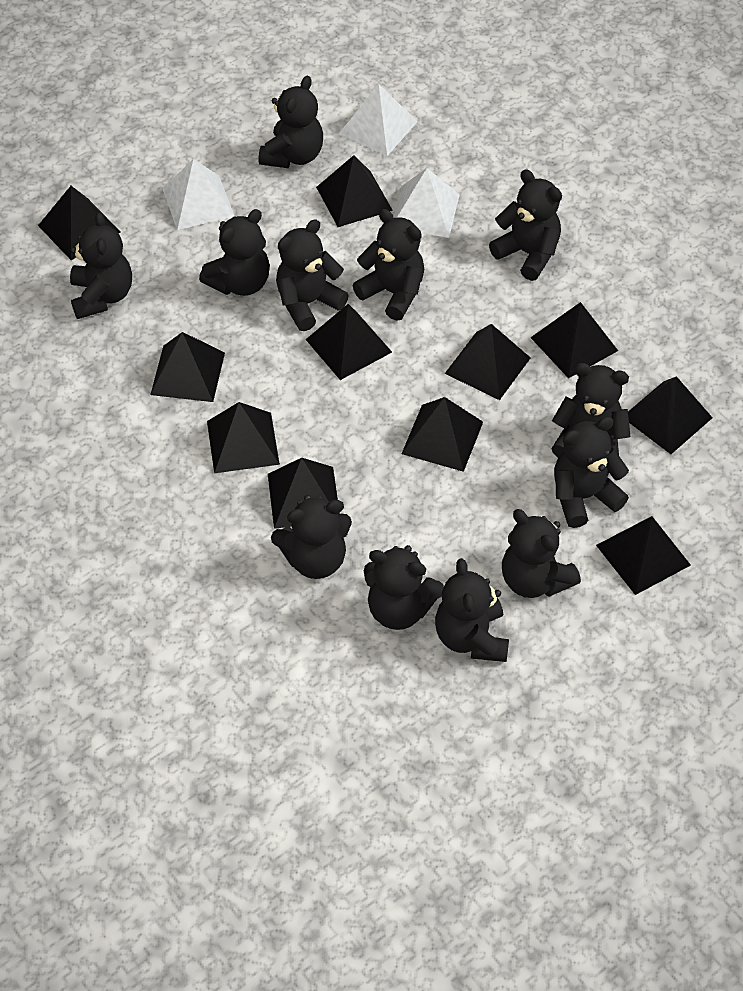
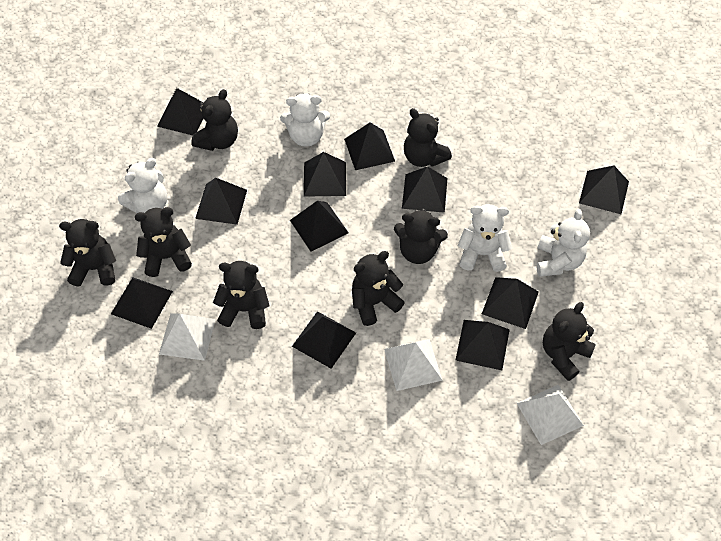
black teddy bear: [70,212,132,319] [199,209,270,296] [259,76,323,168] [271,495,352,579] [276,219,349,331] [353,209,424,321] [364,545,444,630] [435,558,509,662] [489,170,562,281] [502,509,581,598] [552,363,630,457] [554,417,629,528] = 12 -> [59,219,116,286] [135,207,192,277] [191,89,238,151] [213,261,270,329] [352,251,405,326] [394,209,448,264] [404,108,452,167] [543,302,596,381] = 8
white teddy bear: none = 0 -> [118,158,167,213] [280,93,330,147] [457,204,512,272] [537,209,590,277] = 4

